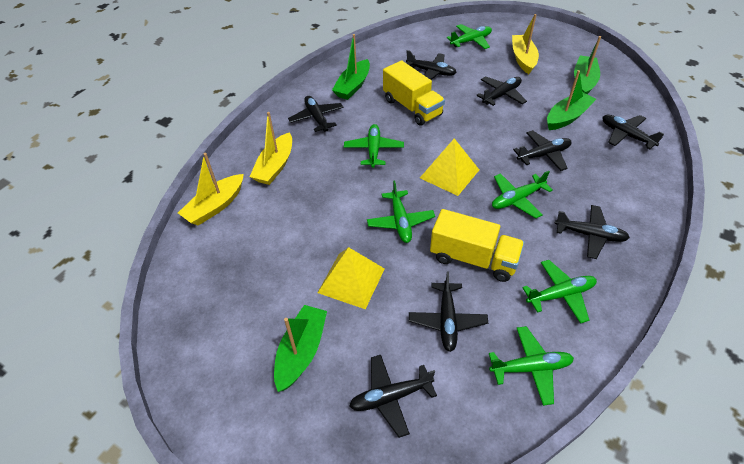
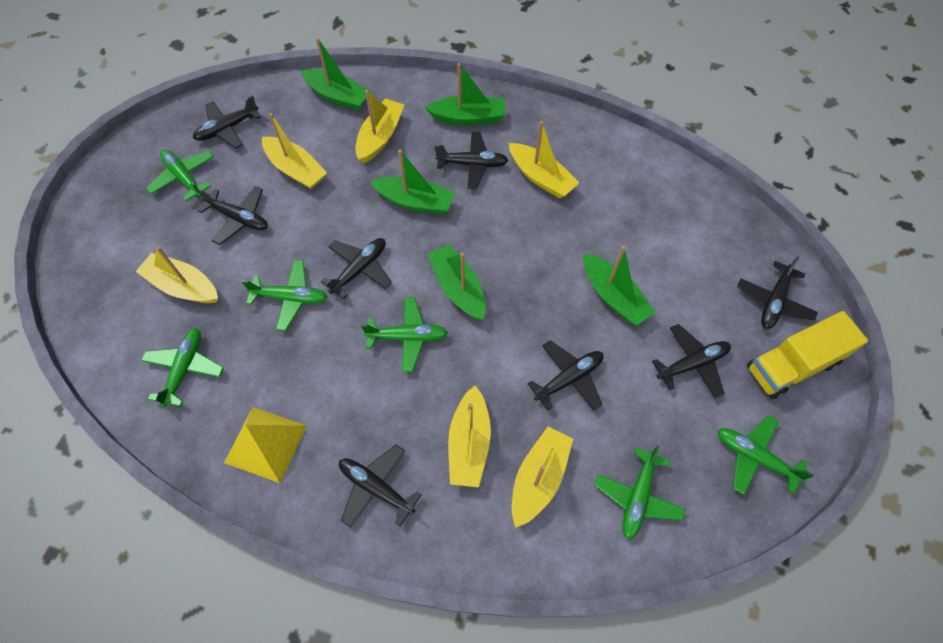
green boat: [274,305,327,392] [332,34,370,100] [547,70,596,130] [574,36,601,94] = 4 -> [301,38,371,111] [370,150,455,214] [425,63,505,125] [428,244,486,320] [583,246,655,326] = 5
yellow boat: [178,153,244,226] [250,112,292,185] [512,14,539,74] = 3 -> [136,247,218,303] [262,113,327,189] [356,90,404,163] [448,386,491,487] [509,121,579,198] [512,426,573,528] = 6
yellow pyramid: [317,247,385,309] [420,138,479,196] = 2 -> [224,407,307,483] = 1
yellow truck: [383,60,445,126] [430,209,524,282] = 2 -> [747,311,868,399] = 1

